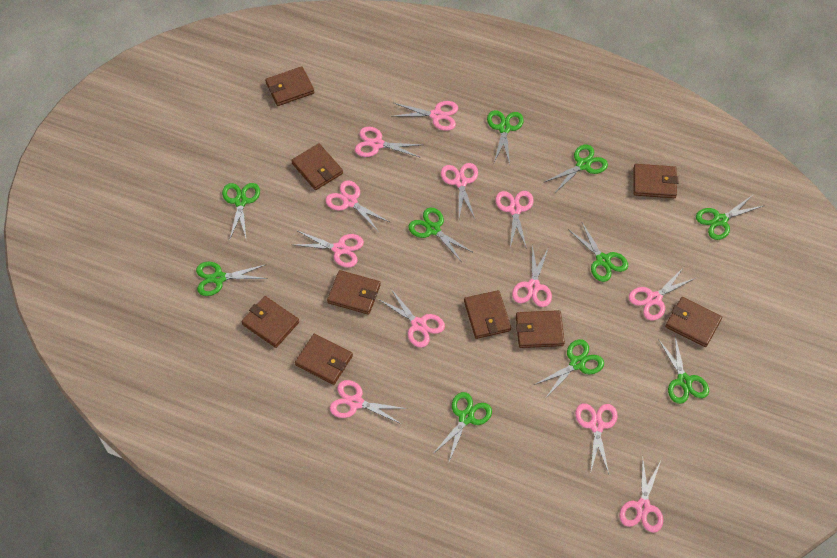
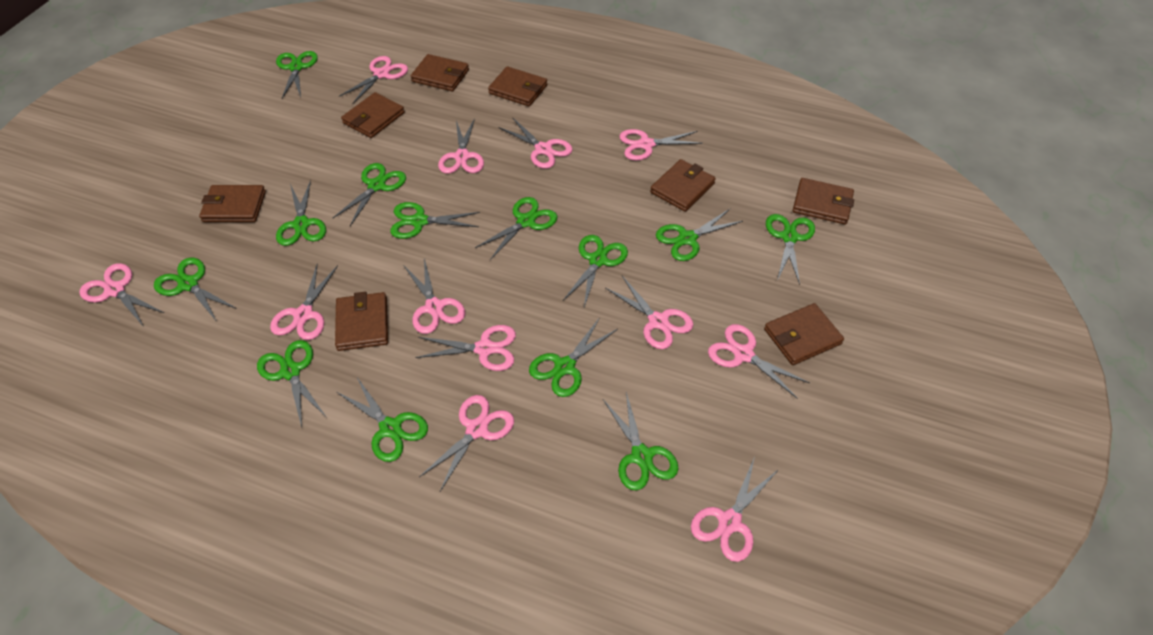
brown wallet: [241,296,299,348] [265,66,315,106] [291,143,343,190] [295,334,353,385] [327,270,381,315] [464,290,511,339] [516,310,565,348] [633,164,678,198] [665,297,722,347] = 9 -> [199,185,266,222] [335,292,388,351] [341,92,405,138] [411,54,469,91] [488,66,547,106] [650,159,716,212] [764,303,844,365] [793,178,854,225] = 8
green scissors: [196,262,268,296] [222,183,260,241] [408,208,474,262] [432,392,492,462] [487,110,524,165] [534,340,604,396] [543,145,608,194] [569,222,628,282] [658,336,709,404] [696,194,763,240] = 10 -> [154,258,237,322] [257,340,325,427] [276,51,318,98] [276,180,326,246] [333,163,406,226] [337,377,428,462] [390,202,480,239] [475,197,557,260] [529,317,618,397] [563,235,628,307] [603,392,678,491] [656,209,743,261] [766,214,815,285] = 13

